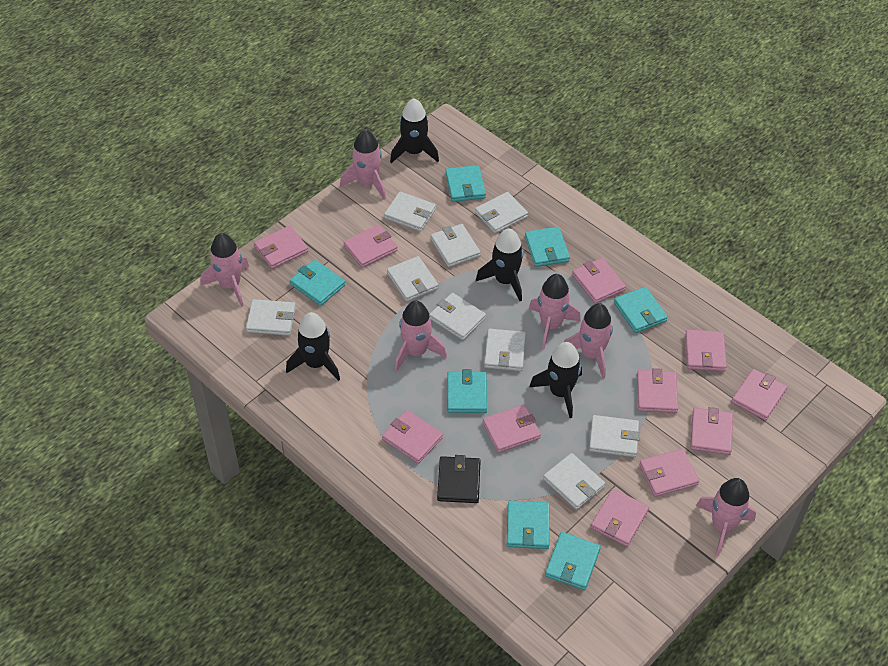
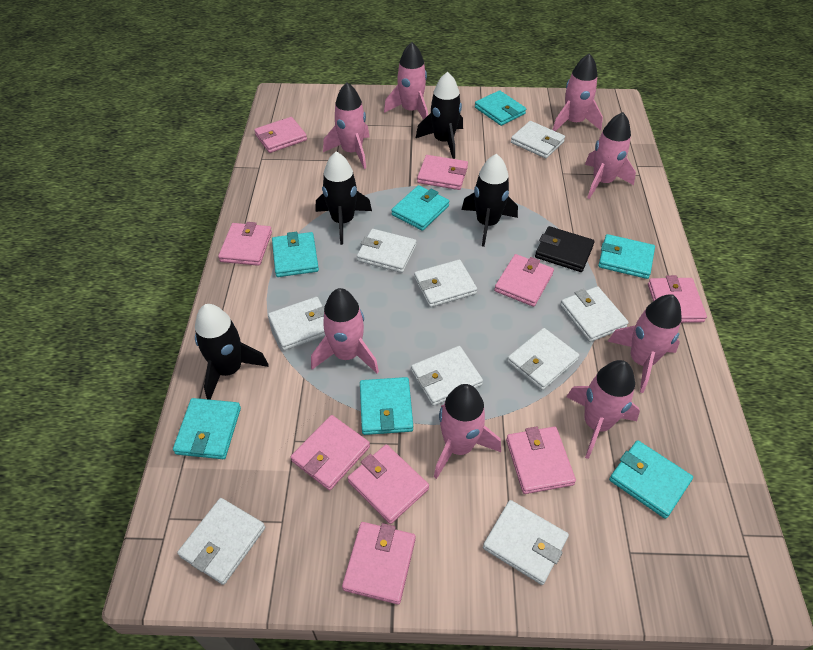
pink rocket: [201,233,249,307] [340,129,386,200] [395,300,447,372] [529,274,581,349] [564,303,613,379] [696,478,756,556] = 6 -> [311,288,379,373] [323,82,369,169] [384,42,428,120] [434,384,501,479] [553,53,603,131] [566,360,640,459] [585,112,636,199] [608,295,682,393] = 8
pink wallet: [254,226,308,269] [344,224,398,268] [382,410,443,464] [483,404,541,453] [572,258,626,304] [591,489,649,547] [637,368,678,413] [639,449,699,497] [685,330,727,371] [690,407,733,455] [731,369,787,421] = 11 -> [218,222,272,266] [254,117,307,153] [291,415,370,490] [342,522,416,604] [348,444,429,524] [417,155,468,190] [494,254,554,307] [506,427,576,494] [648,275,707,323] = 9

